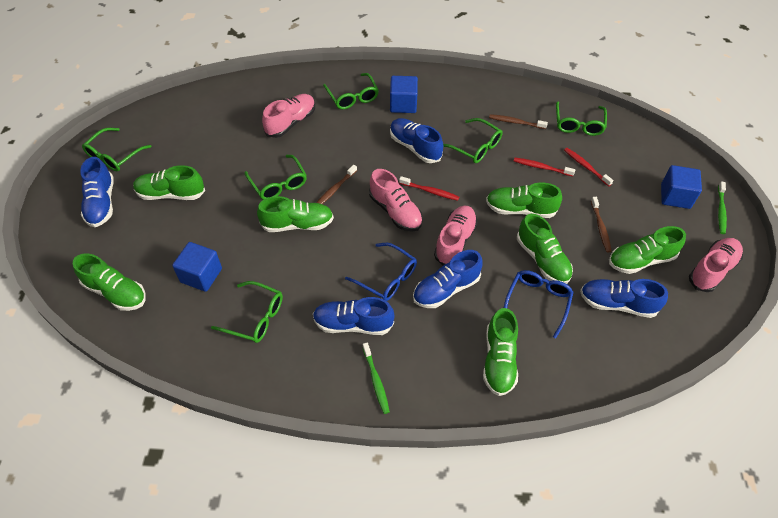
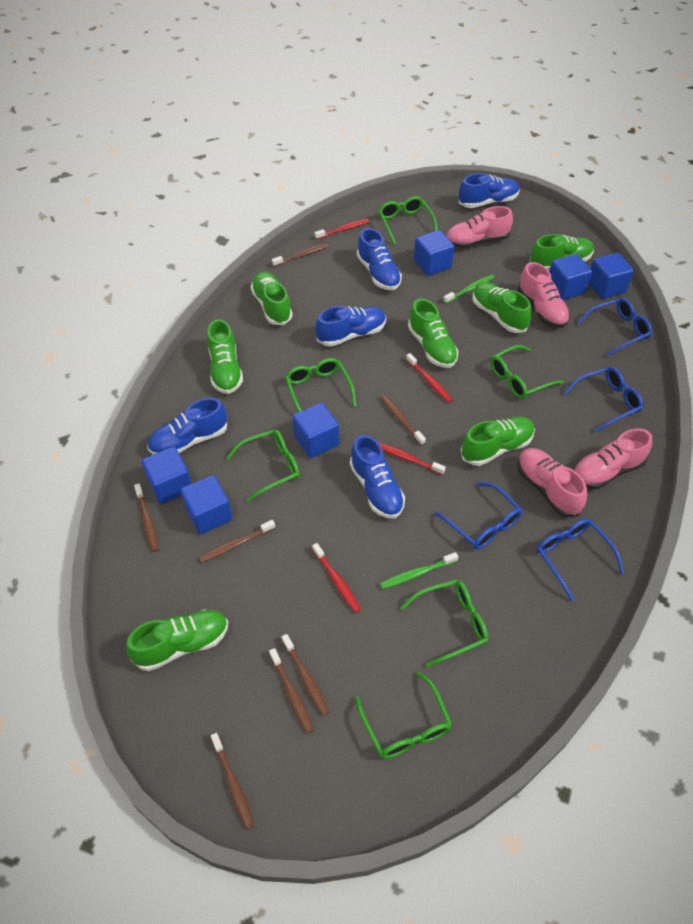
blue cube: [172,242,222,292] [390,76,418,113] [661,165,702,209] = 3 -> [141,447,192,504] [180,475,232,534] [292,403,339,458] [414,230,454,276] [549,254,592,300] [589,253,634,299] = 6
blue glasses: [345,243,417,301] [504,270,574,338] = 2 -> [435,482,523,550] [536,519,624,601] [564,367,643,432] [577,298,652,356] = 4
brown toothbrush: [316,165,357,204] [489,114,548,129] [591,197,612,252] = 3 -> [134,484,159,552] [199,520,275,563] [211,733,254,830] [269,648,314,734] [272,243,328,267] [282,634,329,716] [380,395,426,445] = 7
red toothbrush: [399,176,459,201] [514,158,575,176] [564,148,613,186] = 3 -> [312,543,361,613] [314,219,370,240] [378,442,446,475] [406,353,453,403] = 4

